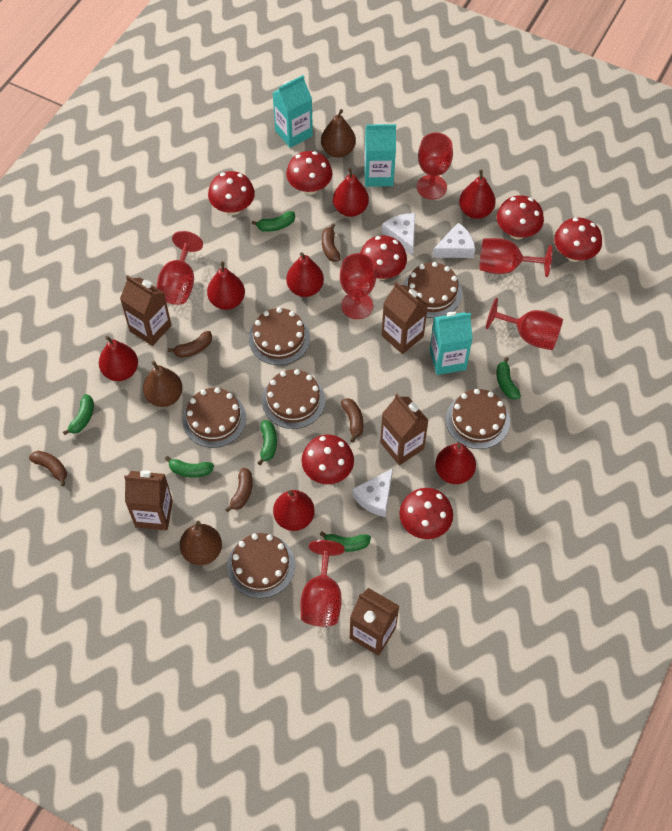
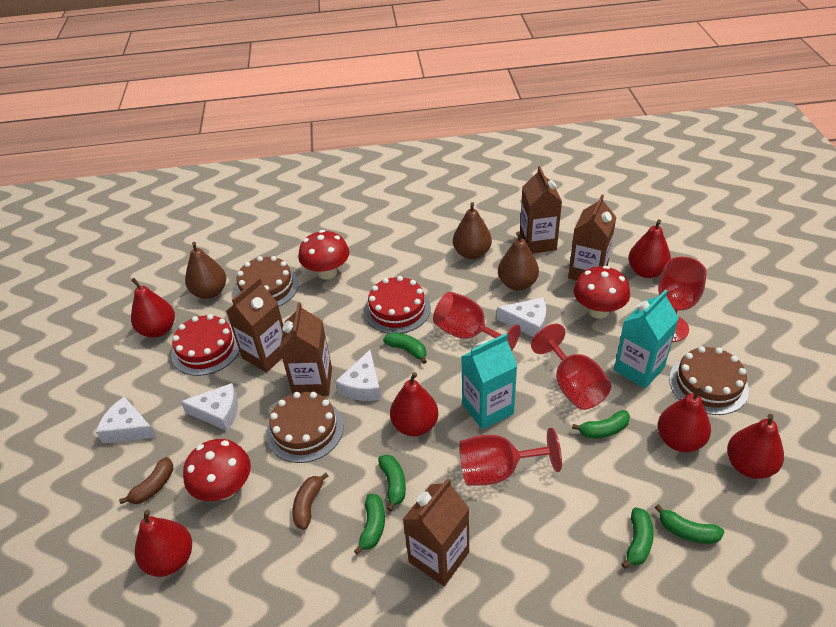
brown banana: [29,451,67,486] [168,331,212,358] [225,468,253,512] [322,224,340,262] [341,398,363,442] = 5 -> [119,457,174,504] [293,473,329,530] = 2
brown cake: [182,387,246,448] [227,533,295,598] [249,307,310,365] [262,369,325,429] [403,262,462,318] [446,389,510,449] = 6 -> [235,256,299,307] [266,392,343,463] [669,346,749,415] = 3
red cake: none = 0 -> [171,314,239,376] [364,276,431,334] = 2
red goblet: [156,231,203,305] [300,540,345,627] [340,253,376,319] [417,133,453,200] [480,238,552,277] [486,298,563,350] = 6 -> [433,292,521,351] [459,428,562,486] [531,324,611,410] [658,257,707,342] = 4
red mushroom: [208,171,255,215] [286,151,332,195] [301,435,354,484] [360,235,407,280] [399,488,453,539] [497,195,544,239] [554,218,602,262] = 7 -> [183,439,251,501] [298,230,349,280] [574,266,630,319] = 3
red pear: [99,336,138,381] [207,261,245,310] [273,490,315,531] [286,252,324,297] [333,168,369,217] [435,443,476,484] [459,170,496,219] = 7 -> [131,278,175,338] [135,510,192,577] [390,372,438,436] [628,219,671,278] [658,386,711,452] [727,414,784,479] = 6
turquoise carton: [273,75,313,148] [364,124,396,187] [430,312,473,375] = 3 -> [461,333,517,430] [614,289,679,389] = 2
white cheese: [352,468,393,517] [382,213,415,256] [432,222,475,258] = 3 -> [96,396,157,443] [180,383,238,431] [336,350,381,401] [497,297,546,337] = 4

